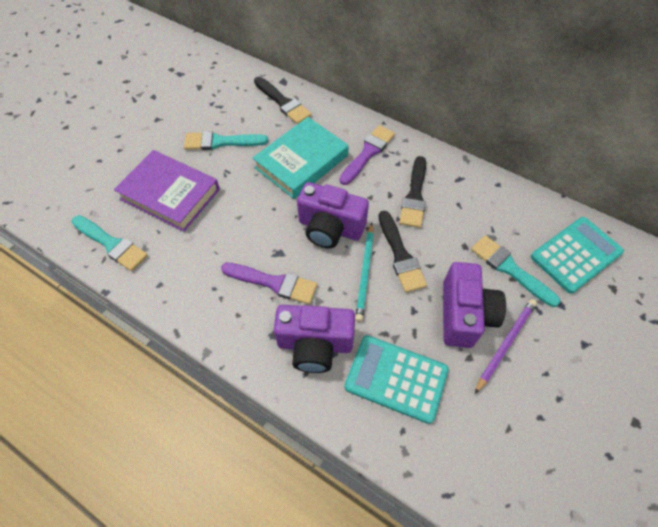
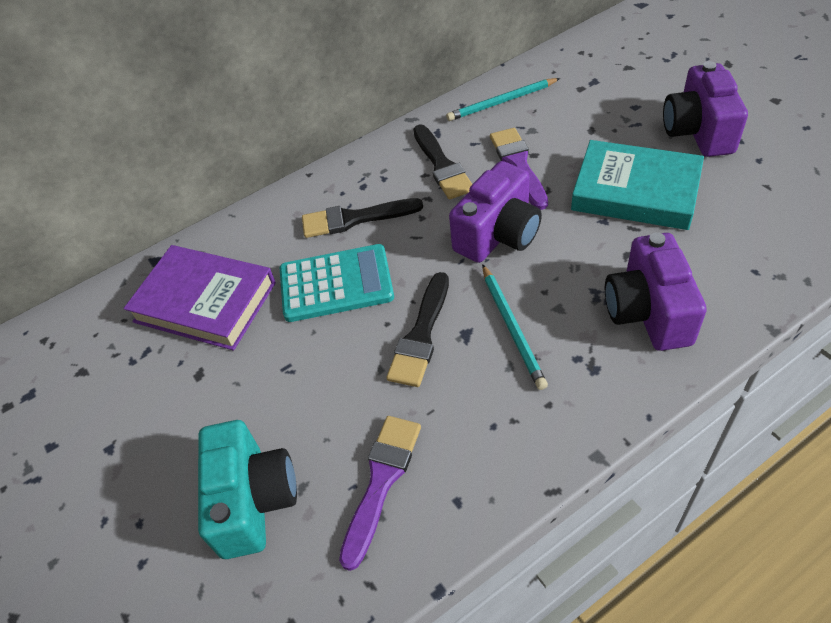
purple pencil: [475,299,537,394] = 1 -> none = 0
turquoise brush: [72,215,148,271] [184,131,268,150] [471,235,561,307] = 3 -> none = 0
turquoise calculator: [345,335,449,424] [531,217,624,294] = 2 -> [280,244,394,322] = 1
turquoise camera: none = 0 -> [198,420,297,559] = 1
turquoise pencil: [355,223,374,322] = 1 -> [446,78,560,121] [482,264,548,390] = 2

